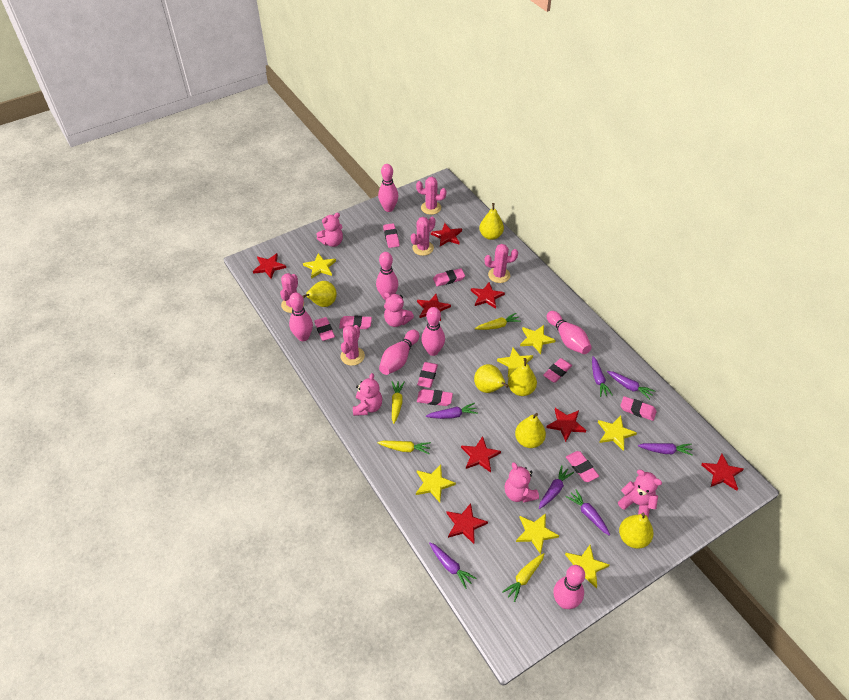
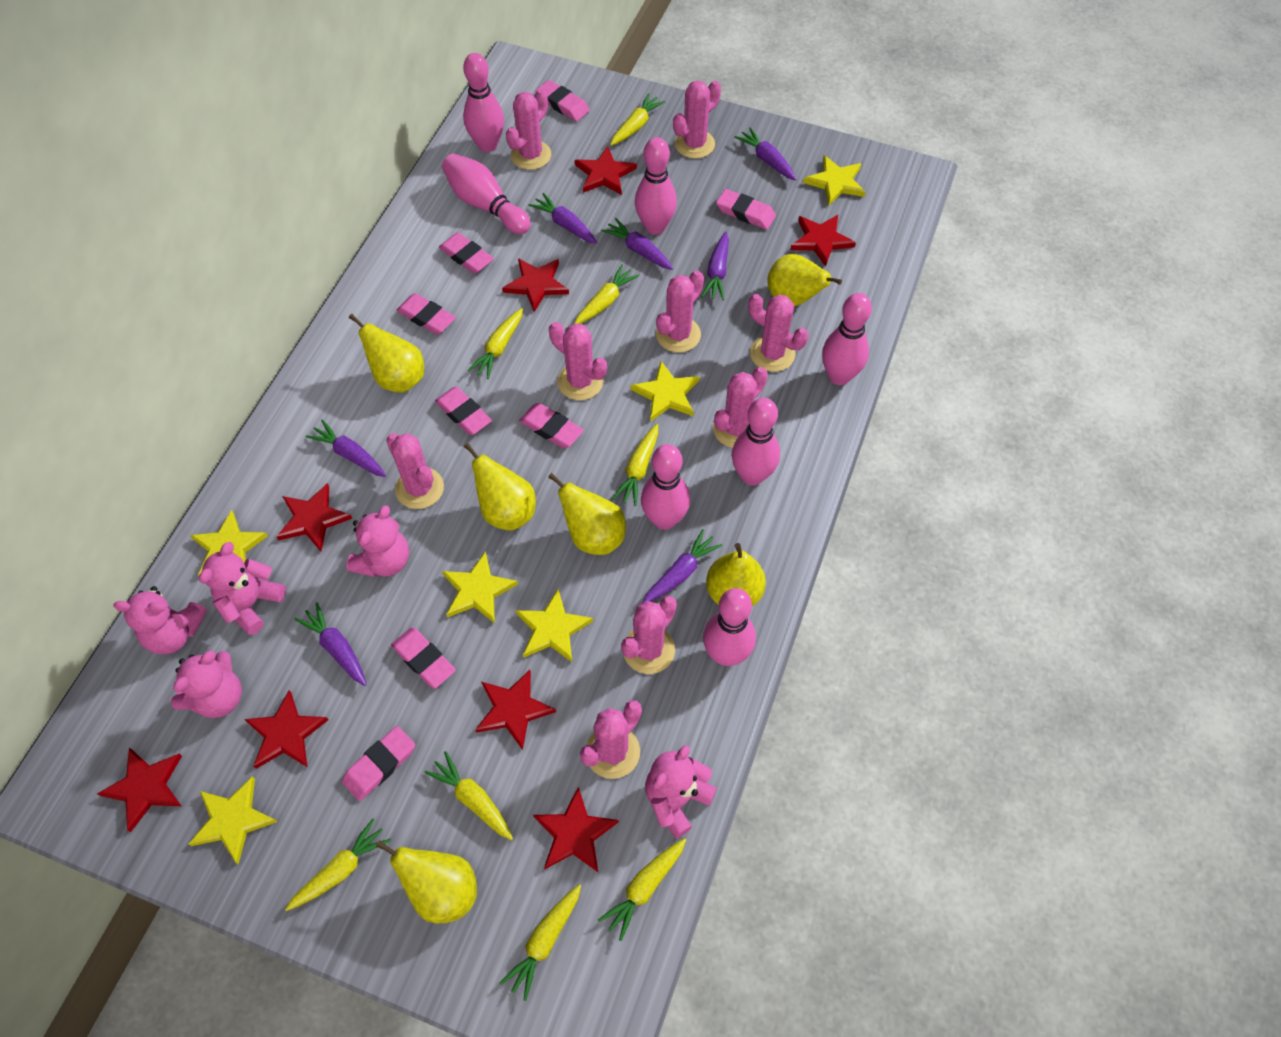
pink cactus: [280,273,304,313] [341,325,365,366] [411,217,435,256] [416,177,446,215] [485,244,518,283] = 5 -> [386,433,444,509] [506,89,551,170] [549,322,607,400] [580,700,642,779] [621,596,677,674] [656,270,704,352] [673,80,721,159] [713,367,768,448] [749,294,808,372] = 9
pink eraser: [314,317,335,341] [339,316,372,329] [383,223,400,248] [417,362,438,388] [417,389,453,406] [433,268,465,286] [543,358,572,383] [566,451,599,482] [620,396,657,421] = 9 -> [342,726,415,801] [391,627,456,689] [396,293,456,335] [435,387,492,435] [439,233,494,274] [519,403,584,448] [536,80,590,121] [716,189,776,229] = 8
yellow carrot: [377,441,431,454] [392,381,405,424] [475,313,521,330] [502,553,544,602] = 4 -> [285,819,391,911] [425,751,513,840] [467,308,523,379] [499,884,581,1001] [574,264,640,324] [598,838,686,941] [610,93,665,146] [612,424,658,506] = 8
yellow star: [303,253,336,279] [416,465,456,502] [497,348,533,377] [516,513,559,555] [520,325,556,354] [565,545,609,589] [598,416,637,451] = 7 -> [189,776,277,864] [190,510,268,576] [442,552,518,623] [515,589,593,662] [630,361,700,422] [803,155,865,206] = 6

